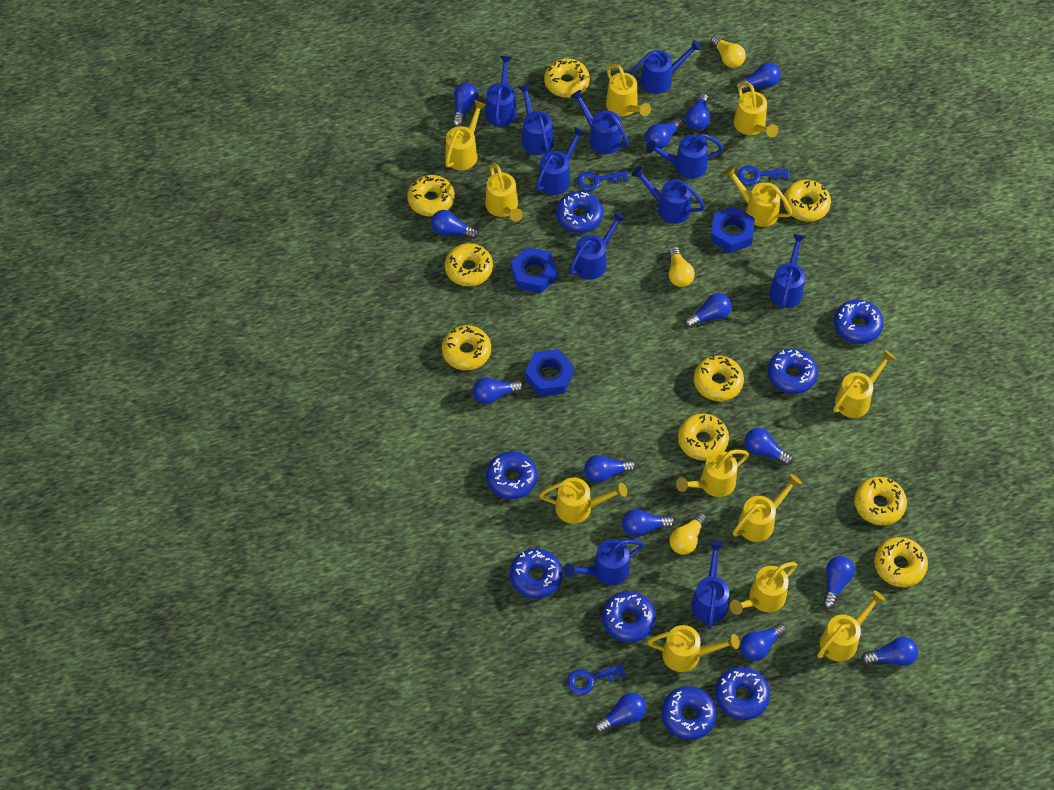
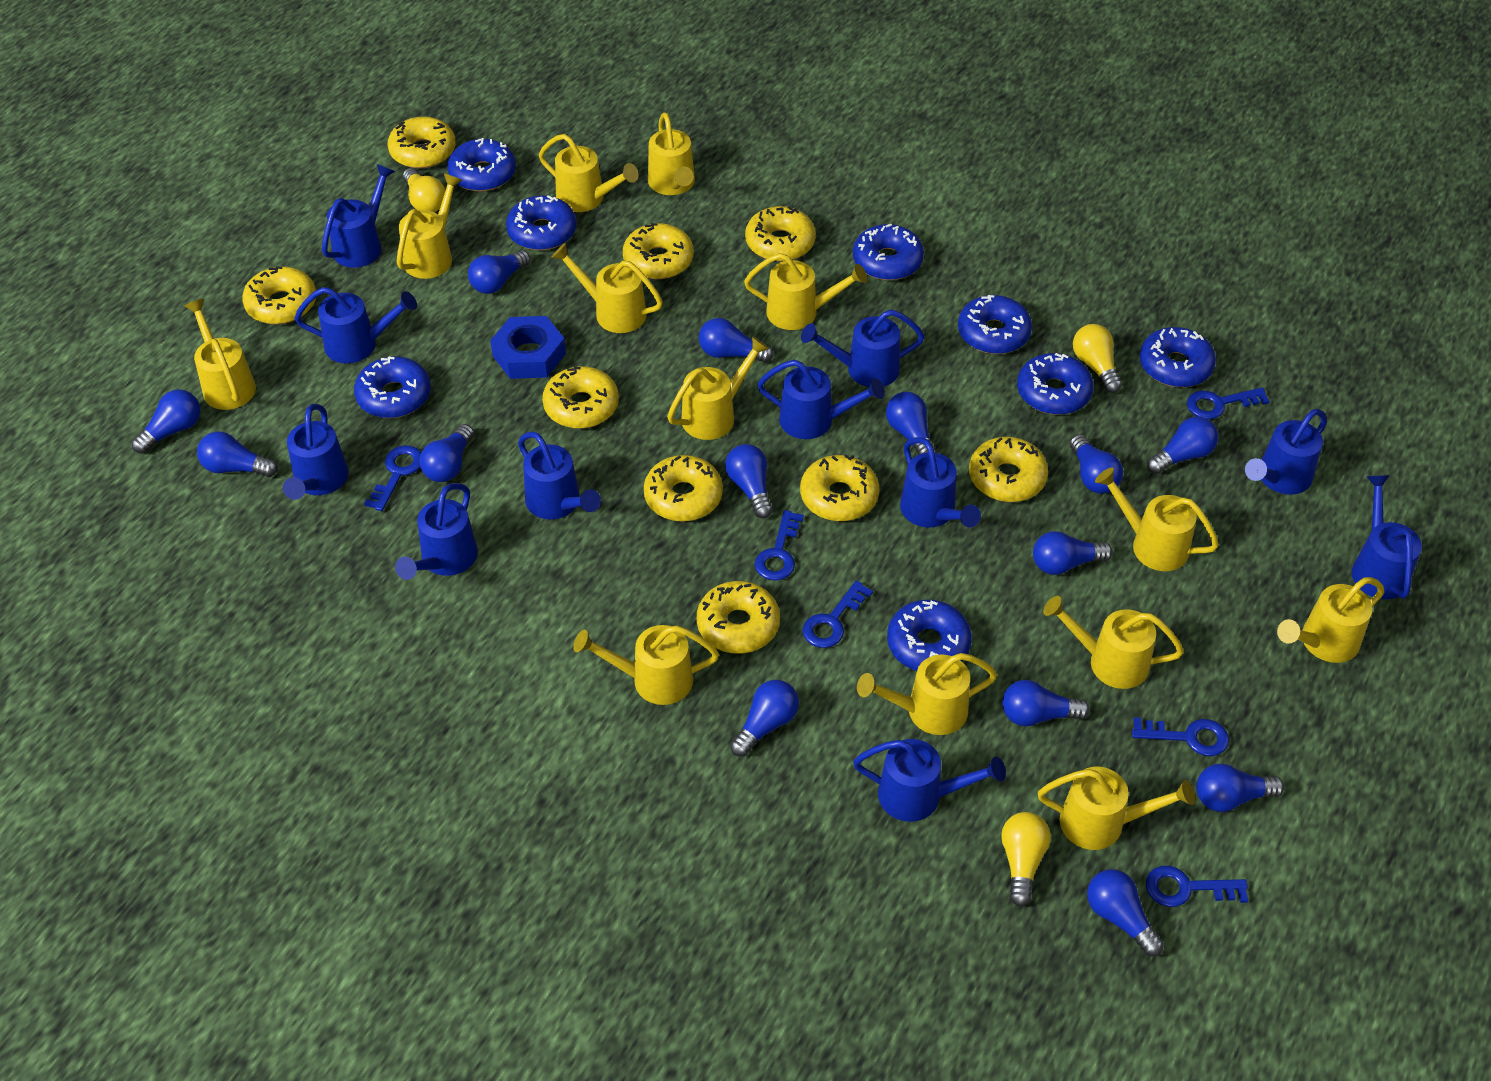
blue key: [567,664,626,695] [577,170,628,191] [738,165,789,185] = 3 -> [364,445,421,511] [755,510,804,580] [802,581,873,648] [1132,717,1229,756] [1146,866,1248,907] [1187,387,1270,419] = 6
blue nut: [511,247,557,294] [525,349,574,396] [711,206,755,253] = 3 -> [490,316,566,379] = 1
yellow watering can: [445,100,486,170] [485,163,523,222] [540,477,627,524] [606,64,651,116] [647,625,740,672] [676,450,749,497] [723,165,793,227] [730,562,797,615] [733,474,802,542] [734,82,778,137] [817,590,885,662] [833,350,896,418] = 12 -> [184,299,256,410] [397,174,462,279] [539,134,639,212] [551,243,663,333] [573,625,719,705] [648,112,695,195] [667,336,770,440] [744,253,867,330] [857,653,997,735] [1038,767,1195,850] [1043,596,1184,689] [1095,467,1219,571] [1277,577,1384,663] = 13

